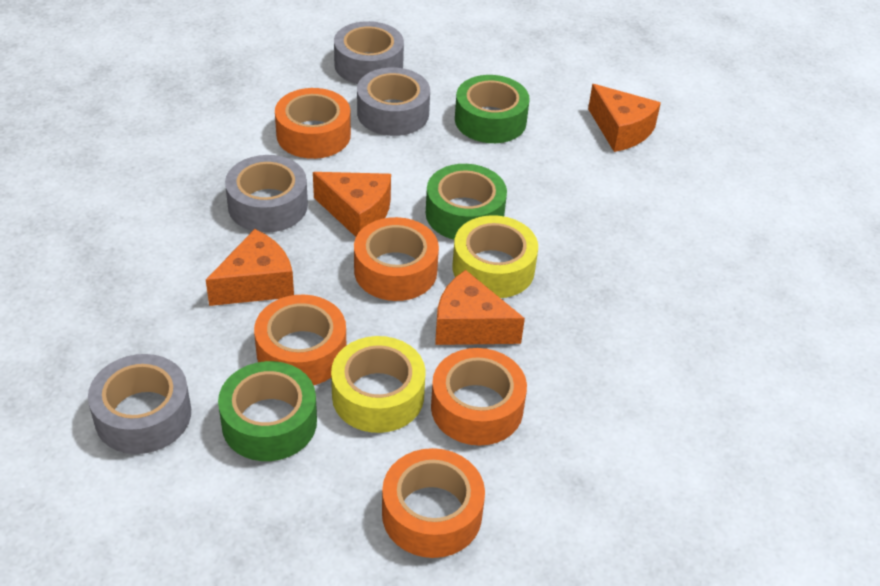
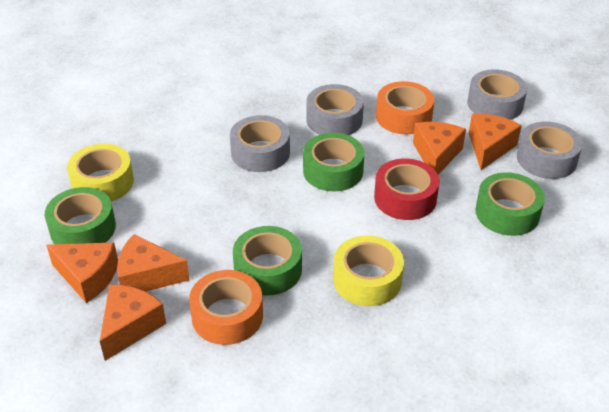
green tape: [218,361,317,461] [426,164,507,240] [455,75,530,143] = 3 -> [45,187,116,244] [233,226,302,296] [303,133,364,191] [475,172,545,236] = 4
orange cheese: [206,229,294,306] [313,172,391,237] [435,270,525,345] [588,84,661,152] = 4 -> [46,243,118,303] [100,284,166,361] [117,234,189,292] [413,122,466,175] [469,114,522,170] = 5
orange tape: [254,294,346,385] [275,88,351,159] [354,217,439,301] [382,448,485,558] [431,348,527,446] = 5 -> [189,270,263,345] [376,81,434,134] = 2
red tape: none = 0 -> [374,158,440,220] = 1

